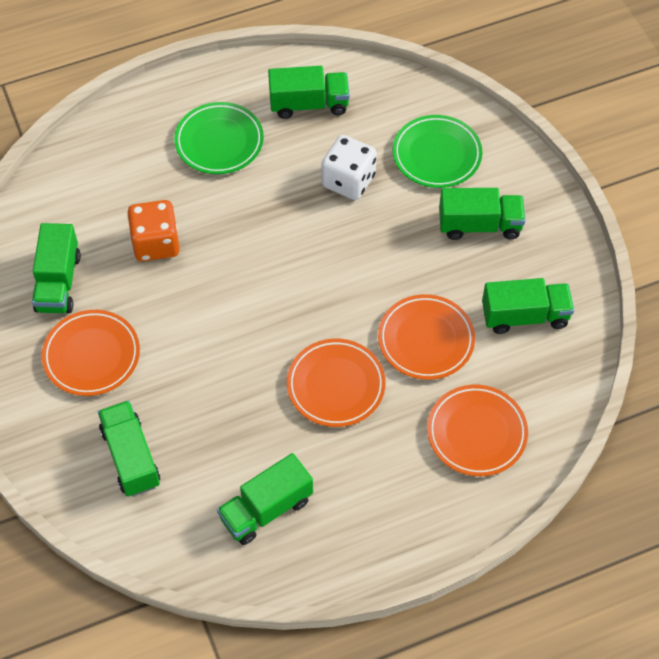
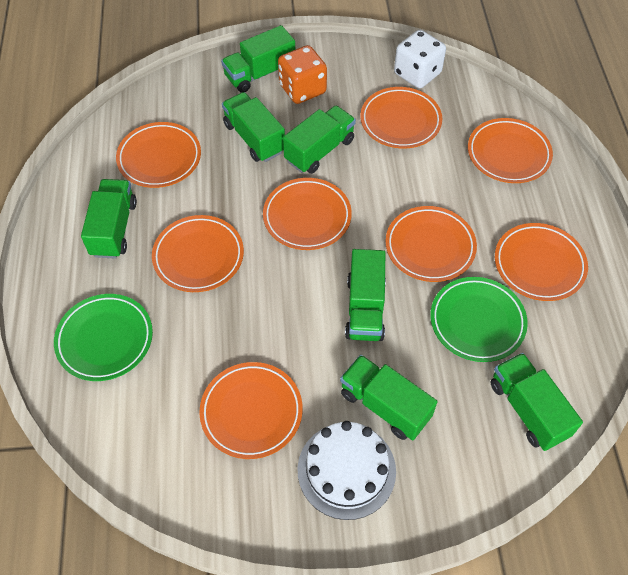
green truck: [32,223,81,313] [98,400,160,497] [217,453,313,545] [268,66,350,119] [439,188,526,240] [482,278,574,334] = 6 -> [81,179,137,259] [221,25,295,93] [222,92,285,162] [283,105,356,174] [340,355,437,440] [345,249,386,341] [490,353,583,451] = 7
orange plate: [42,310,140,396] [287,339,386,427] [378,294,475,380] [427,385,528,476] = 4 -> [116,122,201,188] [152,215,244,292] [199,362,303,459] [263,178,352,250] [360,87,442,149] [385,206,477,282] [468,118,553,183] [495,223,588,301] = 8
white cake: none = 0 -> [298,421,396,520] = 1

